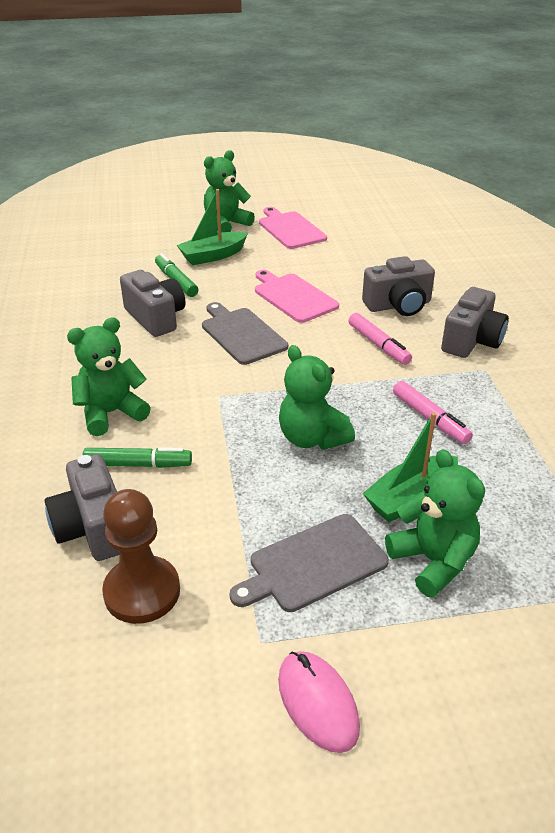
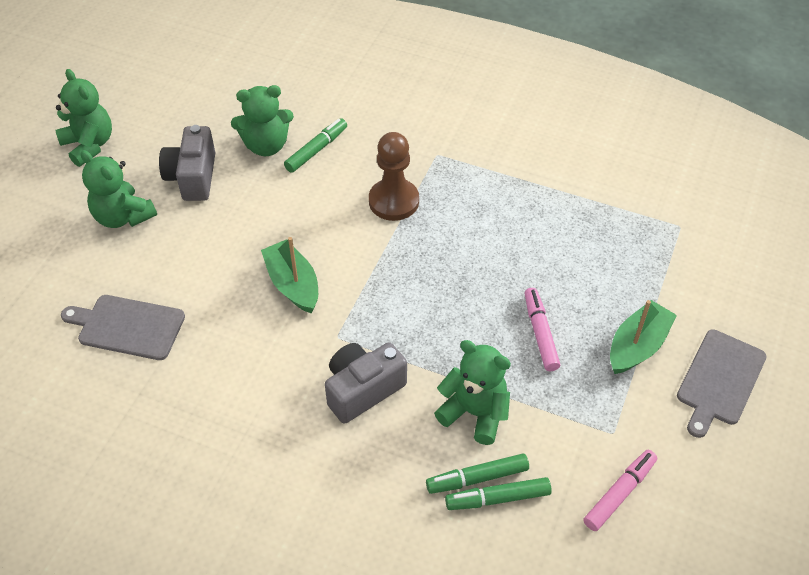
green marker: [82,447,192,468] [155,253,198,297] = 2 -> [284,118,347,173] [426,453,529,494] [445,477,552,510] = 3
grey camera: [45,454,120,561] [120,270,185,337] [362,256,435,316] [441,287,509,358] = 4 -> [159,125,215,201] [325,342,407,424] = 2
pink cutting board: [255,270,339,323] [259,207,327,249] = 2 -> none = 0
pink mouse: [278,651,360,753] = 1 -> none = 0

